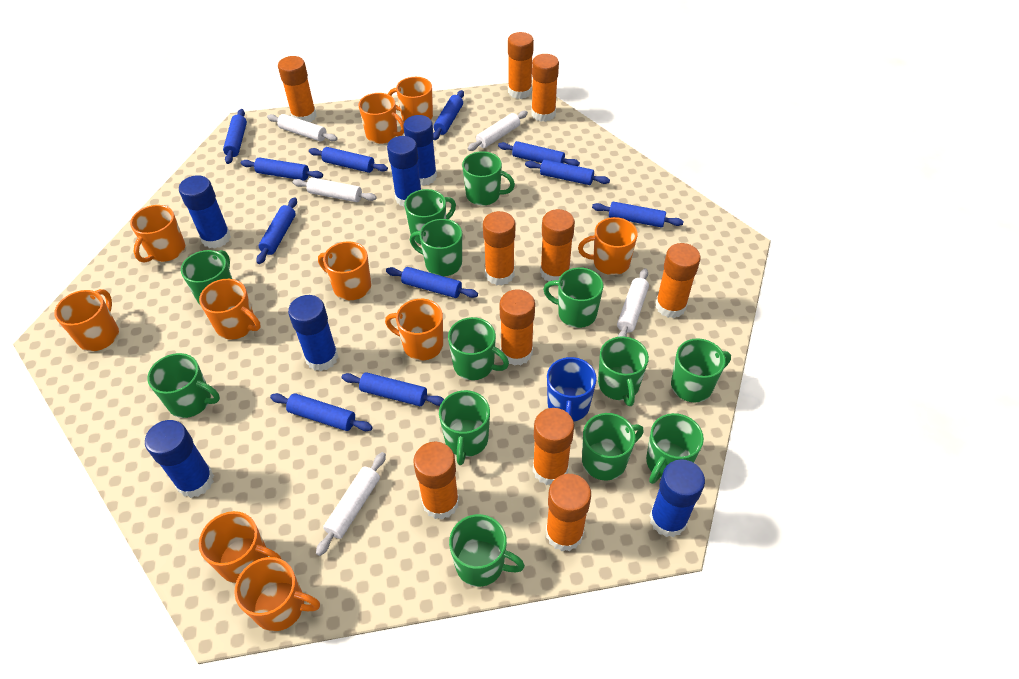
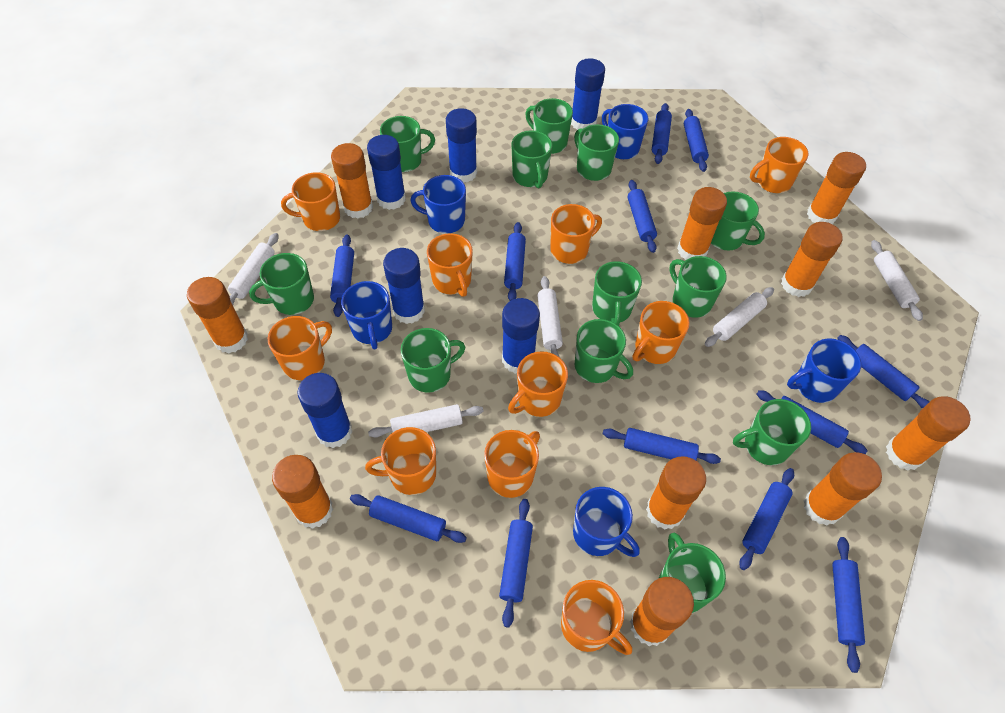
blue mug: [547,357,597,421] = 1 -> [341,281,392,350] [410,175,466,234] [573,487,640,557] [602,104,648,159] [787,338,861,403] = 5
blue rolling pin: [223,109,247,164] [241,158,323,181] [256,197,297,264] [270,393,373,431] [309,147,388,173] [342,372,444,406] [386,267,478,298] [433,90,464,140] [498,141,580,166] [525,159,610,185] [592,202,684,228] = 11 -> [330,235,354,317] [350,494,467,543] [499,499,533,628] [504,222,526,301] [603,428,721,464] [628,180,657,253] [652,103,672,164] [684,109,709,172] [739,468,794,570] [757,390,868,454] [832,537,865,673] [838,335,930,409] = 12
green mug: [147,353,220,418] [181,250,232,306] [405,189,456,244] [410,219,462,276] [439,390,490,465] [448,317,509,380] [449,514,525,587] [462,151,515,206] [543,267,603,328] [582,413,644,481] [598,336,649,406] [646,413,704,484] [671,338,731,403] = 13 -> [249,253,314,315] [380,116,435,172] [401,328,465,393] [511,130,552,189] [525,98,573,154] [574,124,619,181] [575,319,633,383] [592,261,642,326] [659,532,726,613] [669,256,727,318] [711,192,765,250] [733,399,811,465] = 12

